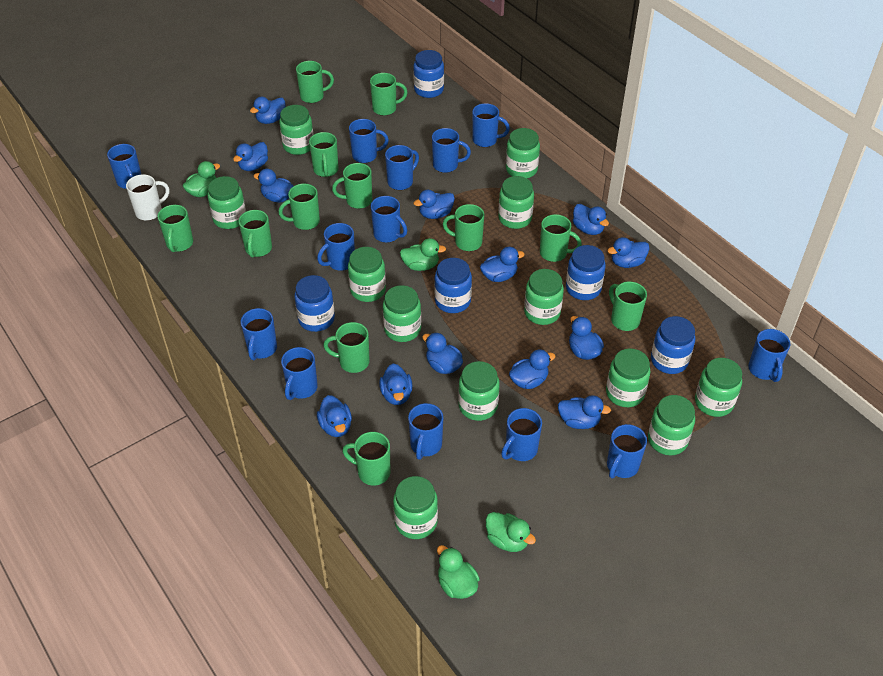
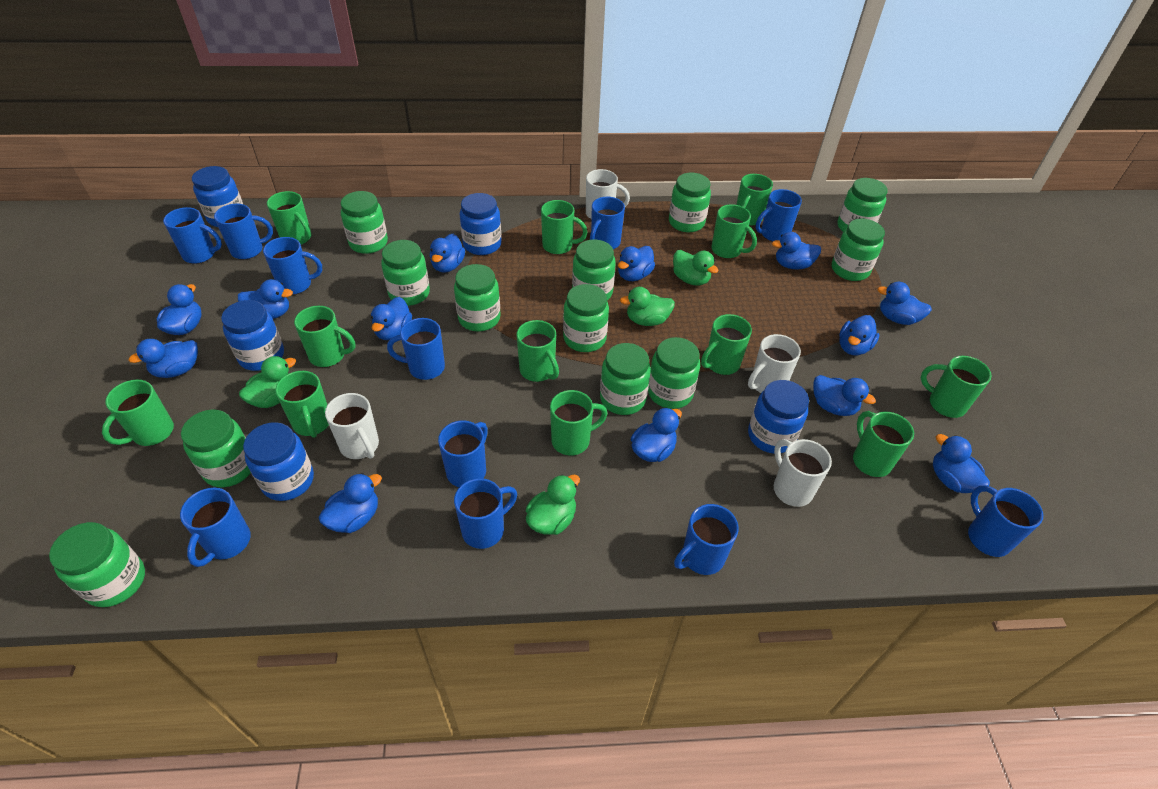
blue mug: [107,144,141,189] [241,308,277,360] [281,347,318,400] [317,223,355,271] [349,119,389,163] [371,196,407,243] [385,145,419,190] [408,403,443,460] [432,128,471,173] [472,103,510,147] [501,408,542,461] [607,424,647,478] [748,329,790,382] = 13 -> [163,207,222,264] [180,488,251,567] [214,204,273,259] [263,237,322,295] [387,318,445,380] [438,420,488,487] [454,478,517,549] [590,197,625,249] [674,504,739,575] [756,189,802,242] [968,485,1043,557] = 11
white mug: [126,174,169,221] = 1 -> [325,393,379,459] [586,169,630,219] [748,334,801,393] [774,439,832,507] = 4

